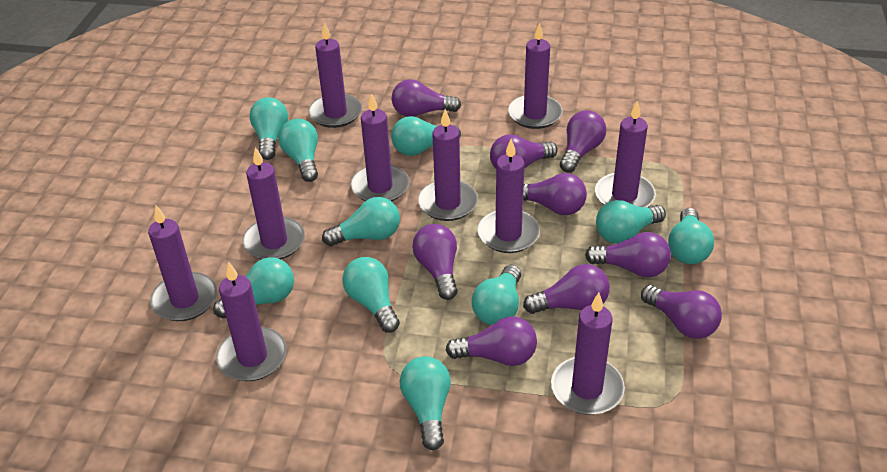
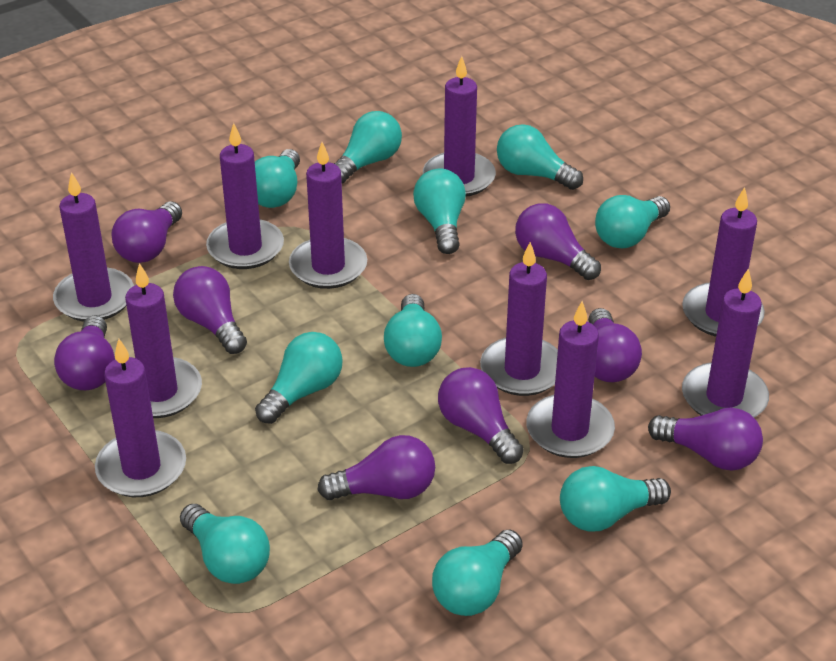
purple light bulb: [392,79,461,117] [412,224,458,300] [446,316,537,366] [490,134,558,169] [523,173,587,215] [523,264,610,314] [560,110,606,173] [585,232,671,277] [641,285,722,339] = 9 -> [54,315,115,390] [111,202,182,263] [173,266,247,354] [318,435,435,500] [438,367,524,464] [515,203,601,280] [588,308,642,382] [648,408,763,471] = 8

